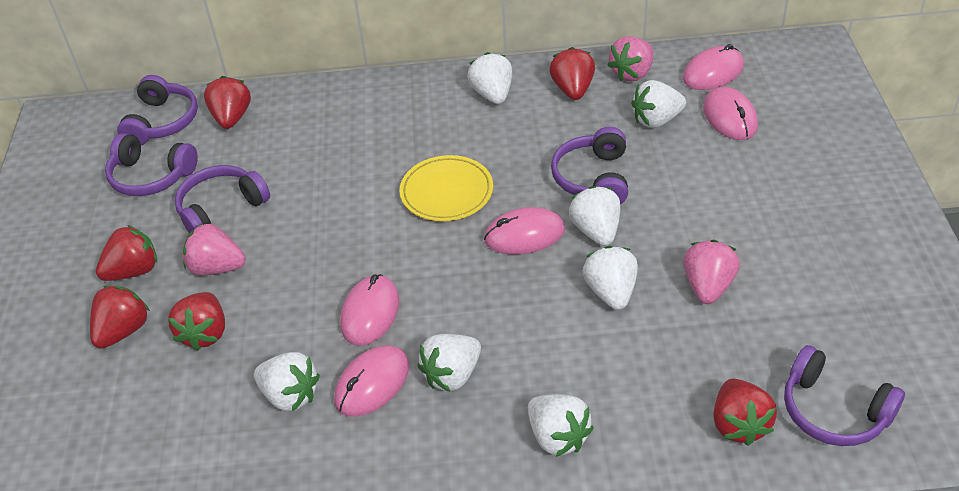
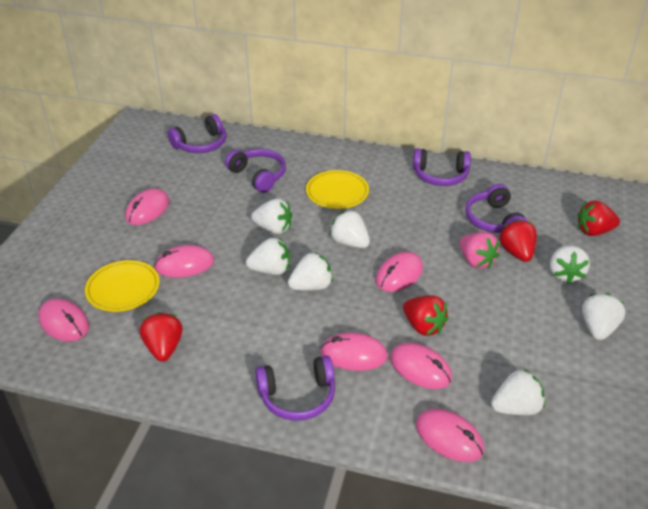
pink mouse: [334,345,409,417] [340,274,399,346] [484,207,565,254] [683,44,744,90] [703,87,758,140] = 5 -> [38,298,89,342] [125,188,169,225] [154,245,214,278] [321,332,388,371] [376,252,423,292] [390,343,452,389] [416,409,484,462] = 7
pink strawberry: [183,223,246,276] [607,36,653,82] [683,240,740,304] = 3 -> [460,232,500,269] = 1
red strawberry: [90,286,150,349] [96,225,157,281] [168,292,225,351] [204,76,251,129] [549,47,595,100] [713,379,777,446] = 6 -> [140,312,183,362] [403,295,448,336] [499,219,537,262] [577,200,620,236] = 4
yellow plate: [400,155,493,221] = 1 -> [85,260,159,312] [306,170,369,209] = 2

